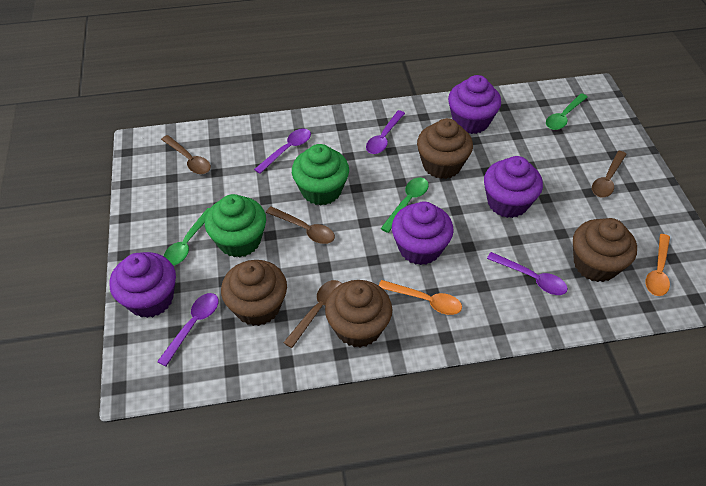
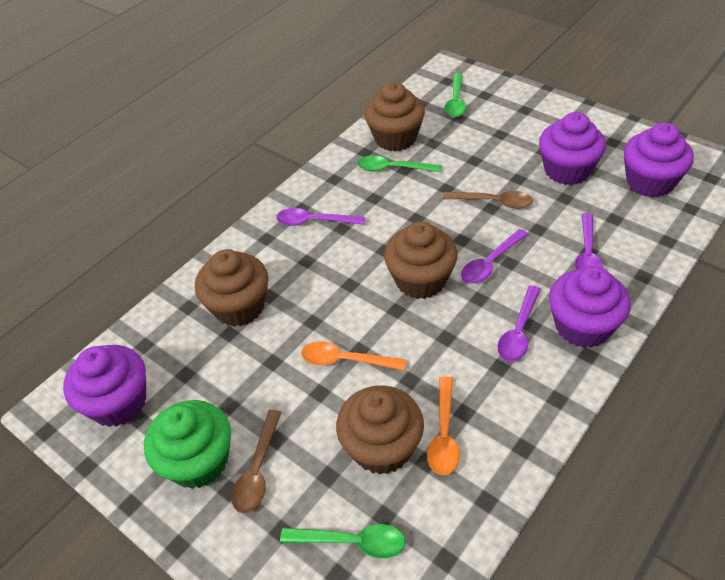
brown spoon: [161,135,211,174] [266,206,335,244] [283,280,342,348] [592,151,627,198] = 4 -> [232,410,282,513] [443,191,533,209] = 2
green cupcake: [205,194,266,258] [292,144,349,205] = 2 -> [144,400,231,489] = 1

